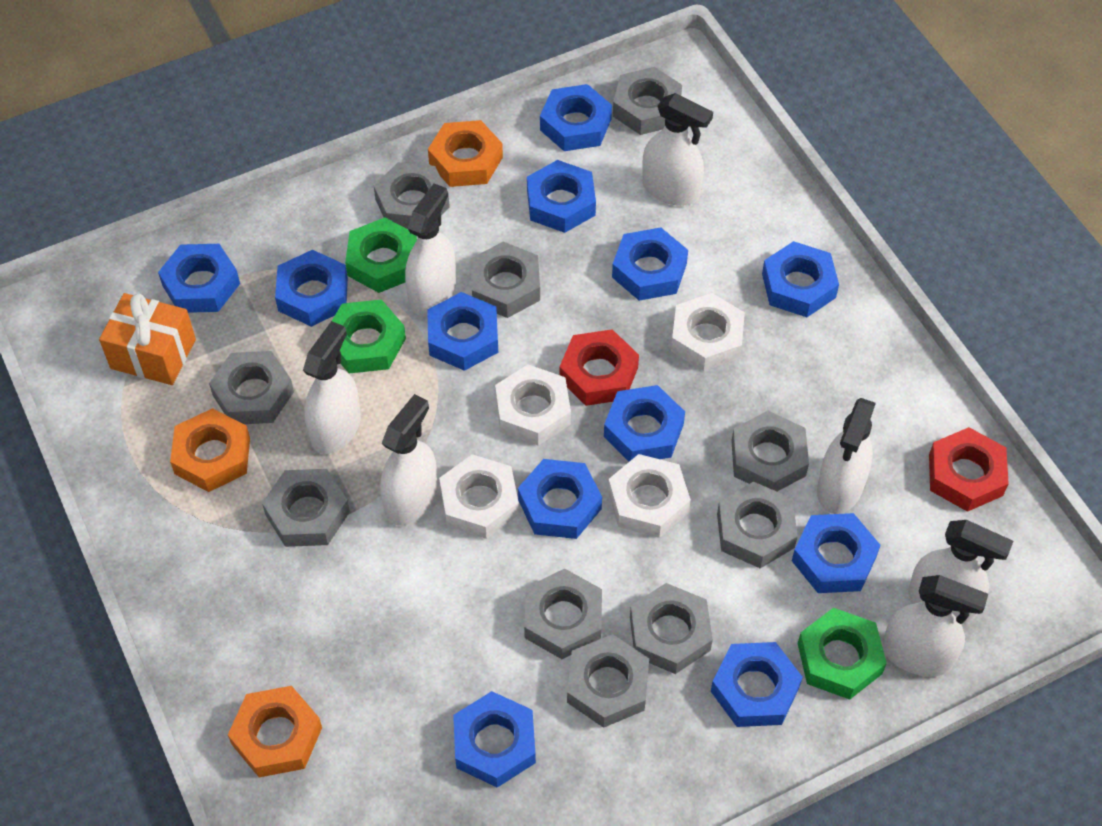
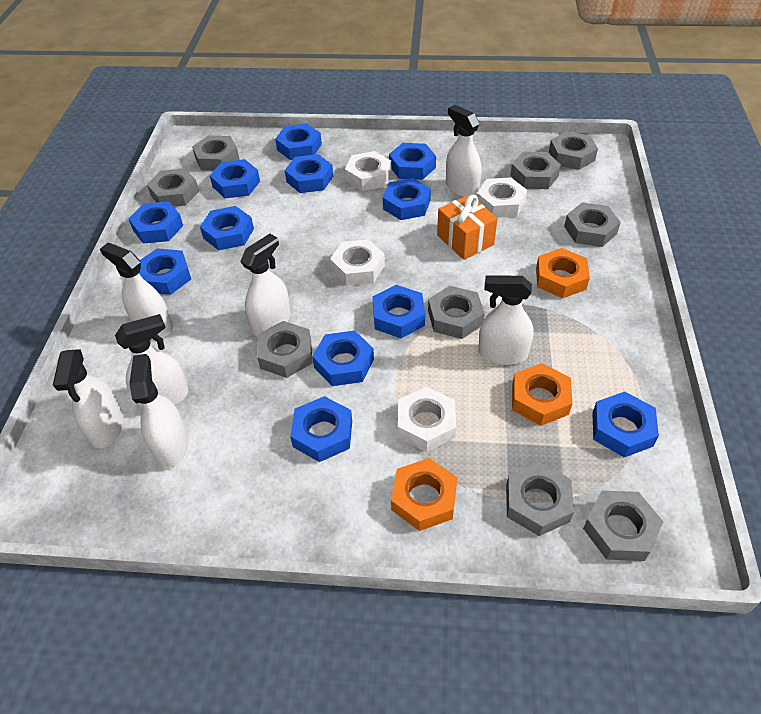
green nut: [332,299,406,374] [345,218,417,293] [797,608,887,700] = 3 -> none = 0
grey nut: [209,351,294,424] [262,469,350,547] [374,162,450,229] [470,242,540,318] [524,569,602,659] [567,634,649,728] [613,67,682,135] [630,583,713,674] [717,481,798,569] [731,411,809,491] = 10 -> [147,168,199,207] [192,135,240,171] [257,321,312,378] [428,286,485,339] [506,462,574,536] [510,152,561,189] [549,131,598,170] [564,202,621,247] [583,491,664,561] = 9
red nut: [559,329,639,406] [929,427,1009,512] = 2 -> none = 0

